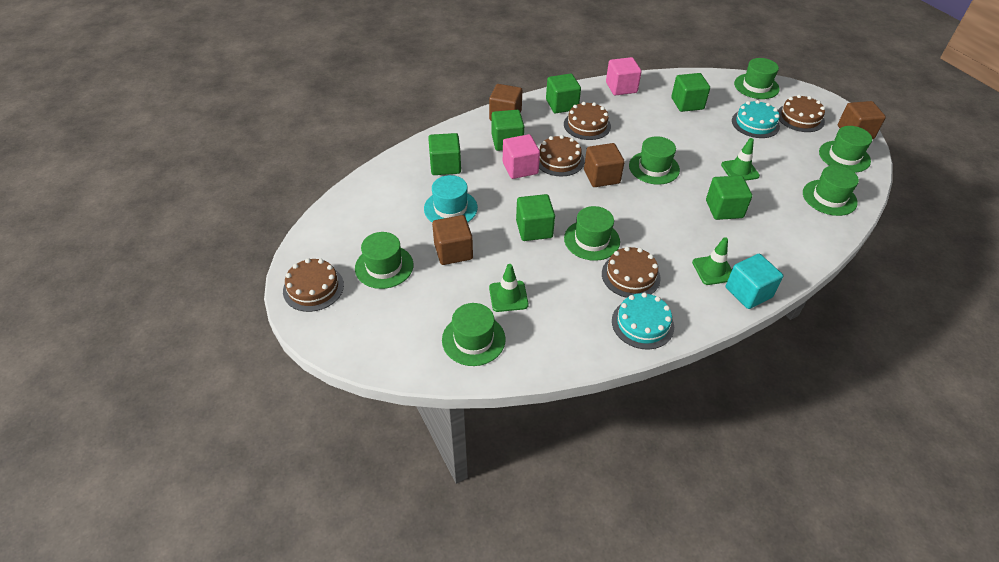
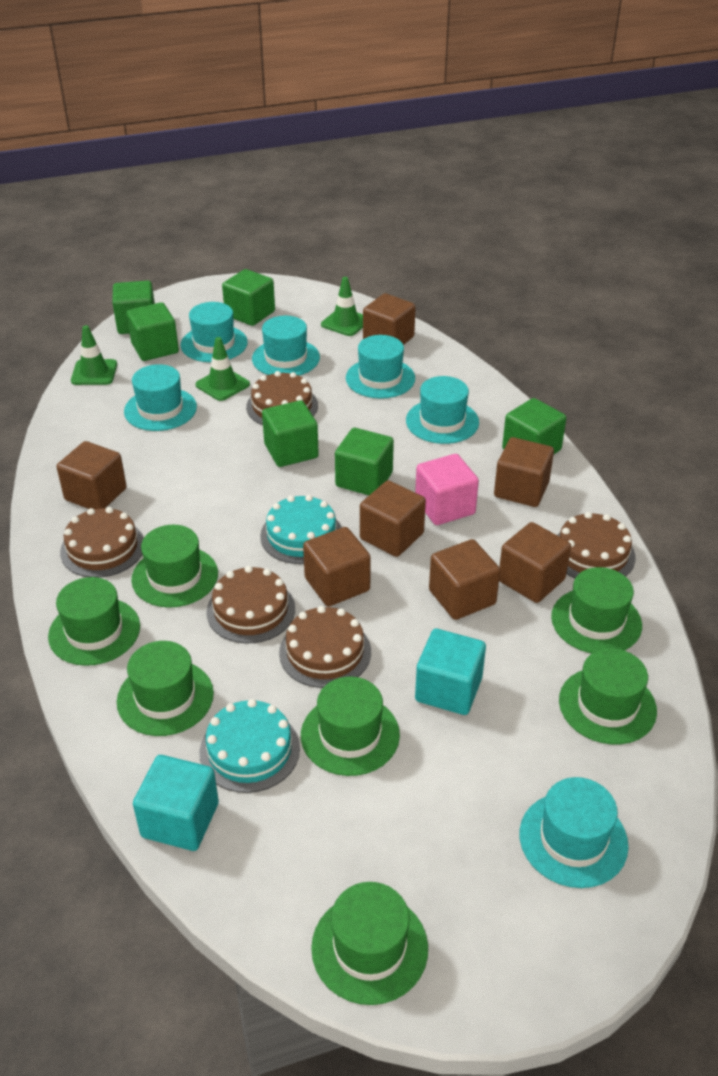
brown cube: [432,215,473,265] [489,84,523,121] [584,143,625,187] [838,101,886,139] = 4 -> [57,441,127,509] [303,527,371,606] [360,480,426,557] [363,293,416,345] [429,539,500,620] [494,437,554,507] [499,522,571,603] = 7
pink cube: [503,134,540,179] [606,57,642,96] = 2 -> [415,454,479,525] = 1
turquoise cube: [726,254,783,309] = 1 -> [133,755,219,851] [415,629,486,715] = 2
turquoise hat: [424,175,478,223] = 1 -> [124,364,197,431] [181,302,248,362] [252,316,320,376] [346,335,415,399] [406,376,479,444] [520,777,629,888] = 6

